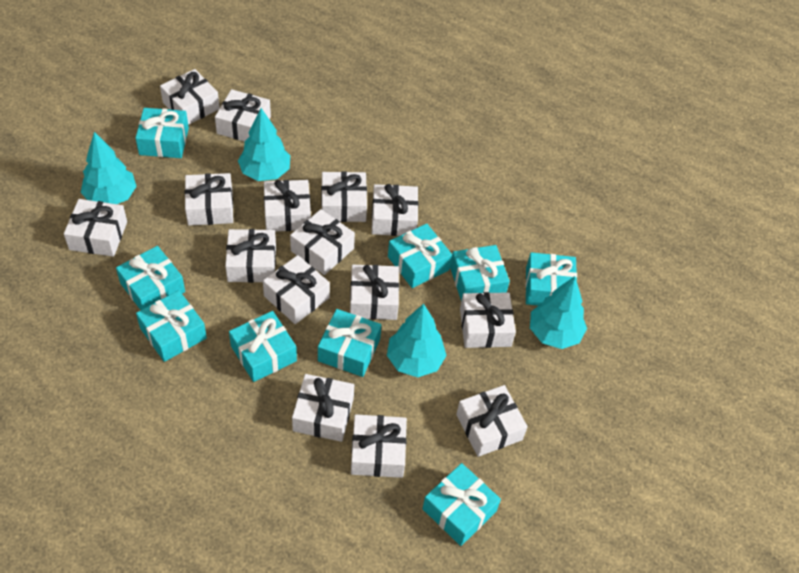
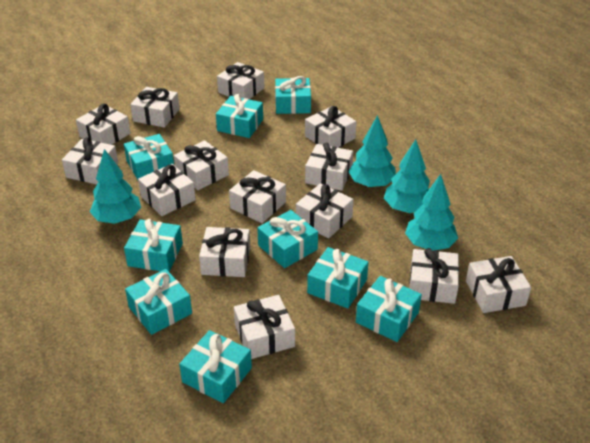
white gift: [64,199,127,257] [160,69,220,125] [185,173,233,226] [215,89,271,142] [225,229,276,283] [263,255,330,324] [264,180,311,232] [290,209,355,275] [292,374,354,442] [321,171,367,222] [350,265,399,320] [351,414,407,478] [372,184,418,236] [456,385,528,457] [460,292,516,348] = 15 -> [62,137,118,185] [76,104,131,145] [130,87,179,128] [138,164,196,216] [174,140,229,190] [199,227,250,277] [217,62,264,99] [229,170,286,223] [234,295,295,359] [296,183,354,238] [305,106,357,148] [305,143,353,191] [409,248,459,304] [466,256,531,313] = 14

